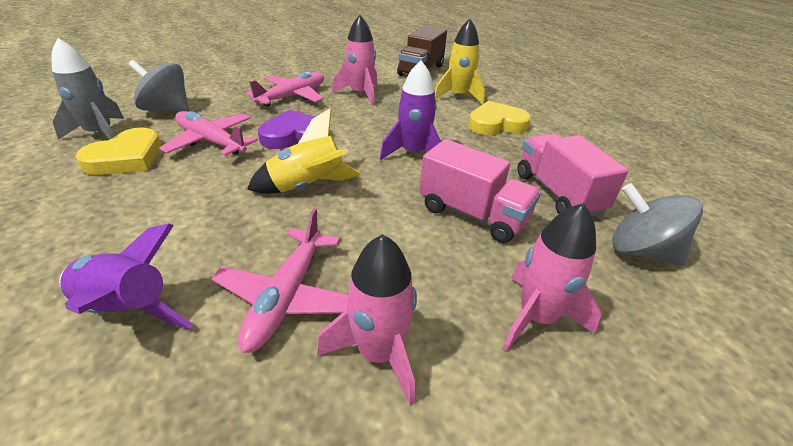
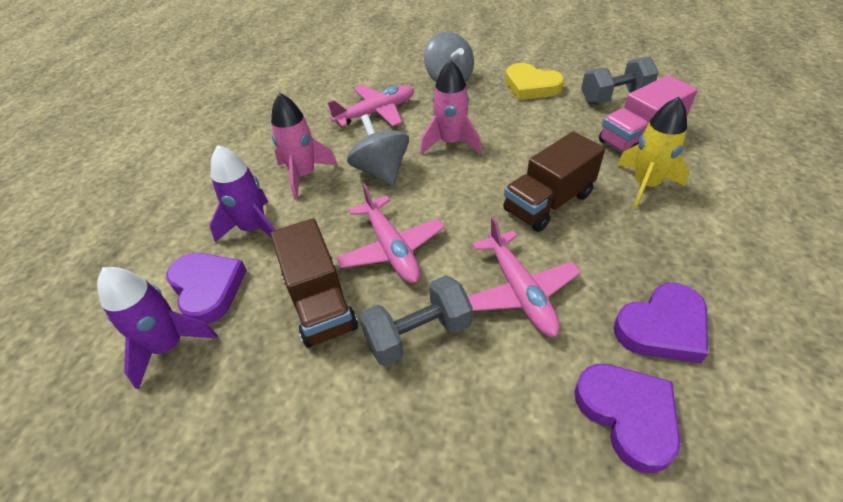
brown truck: [397,25,447,76] = 1 -> [270,218,358,348] [503,131,605,232] = 2
grey dumbbell: none = 0 -> [359,275,473,366] [581,57,659,104] = 2
grey rocket: [52,38,124,140] = 1 -> none = 0
pink rocket: [317,234,417,406] [332,15,378,106] [503,203,601,351] = 3 -> [271,93,338,200] [420,59,482,155] = 2
pink truck: [420,139,541,243] [517,134,629,216] = 2 -> [599,75,697,154] = 1
purple heart: [258,110,315,149] = 1 -> [166,253,247,324] [574,364,681,473] [614,283,708,363] = 3
yellow heart: [76,127,161,175] [468,101,531,135] = 2 -> [505,63,564,100] = 1
yellow rocket: [247,108,361,194] [435,19,485,105] = 2 -> [617,97,690,209] = 1

